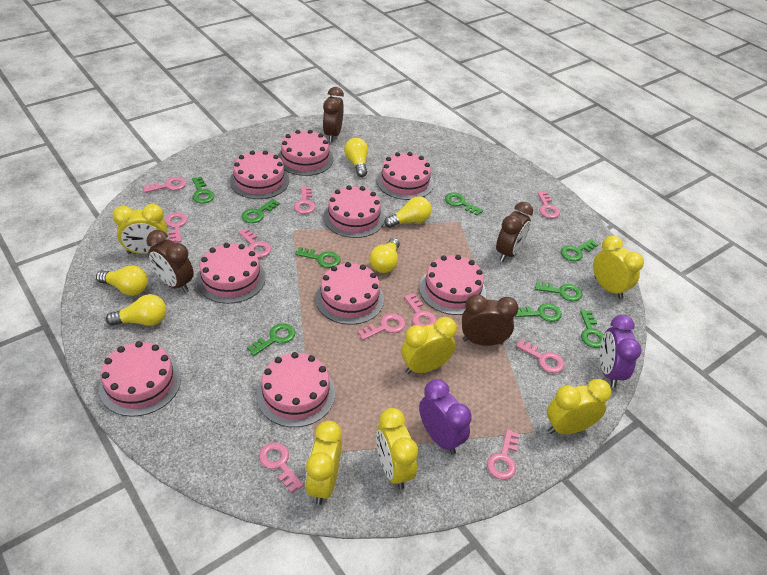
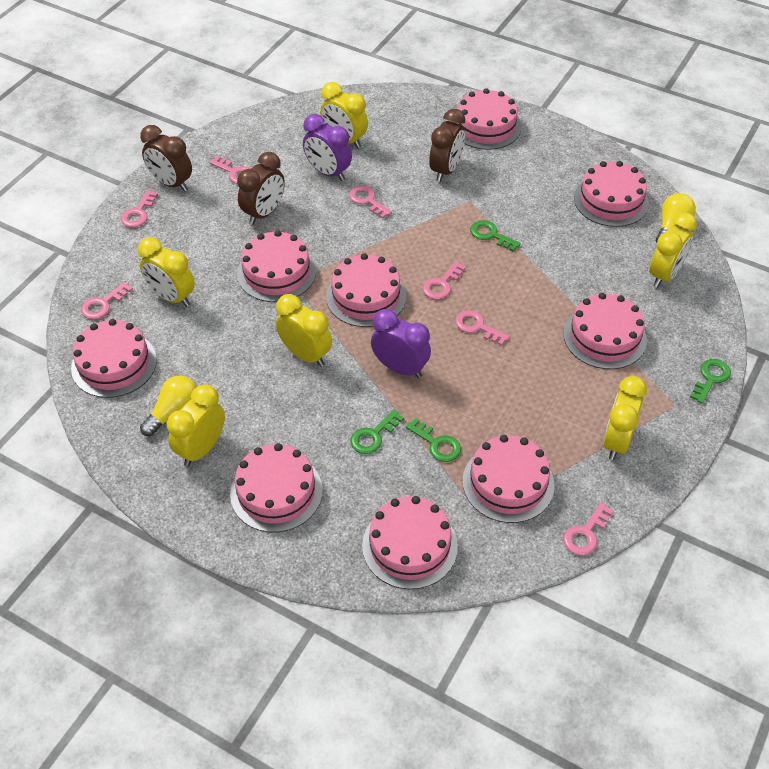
brown clock: [146,230,194,293] [323,87,344,142] [462,294,519,346] [496,202,533,262] = 4 -> [140,125,192,192] [237,152,285,225] [429,109,465,182] = 3
green key: [192,177,214,204] [242,199,280,223] [247,323,295,356] [295,247,341,268] [445,193,483,216] [515,303,562,322] [535,281,582,302] [561,239,598,261] [580,310,604,348] = 9 -> [351,410,404,454] [406,418,461,462] [470,220,521,252] [690,359,731,404] = 4
pink key: [143,177,186,193] [165,212,188,243] [238,228,271,258] [259,442,304,493] [294,186,315,214] [358,314,405,340] [404,293,437,327] [487,429,520,480] [516,339,565,373] [537,191,560,219] = 10 -> [81,282,133,319] [121,190,158,227] [209,156,251,184] [349,185,392,219] [422,261,466,299] [455,310,510,346] [563,503,613,555] = 7
yellow light bulb: [96,265,148,296] [106,294,166,326] [344,138,368,177] [370,238,400,273] [384,196,432,228] = 5 -> [140,376,197,436] [656,193,696,243] = 2

